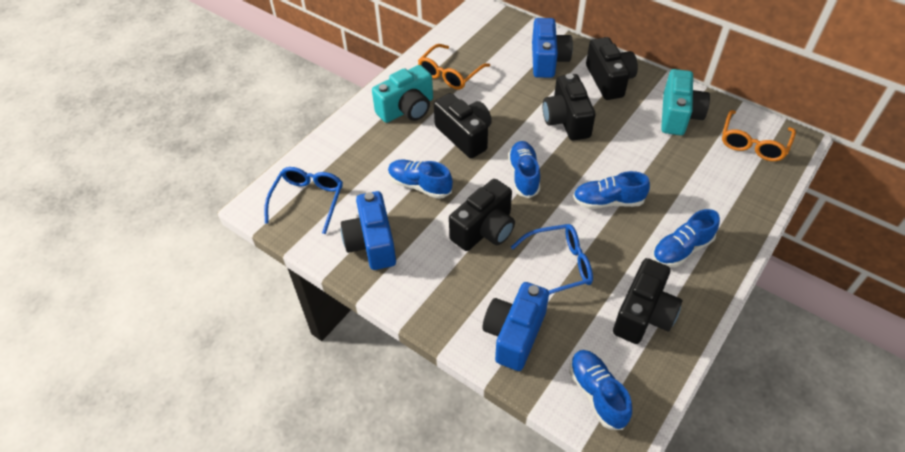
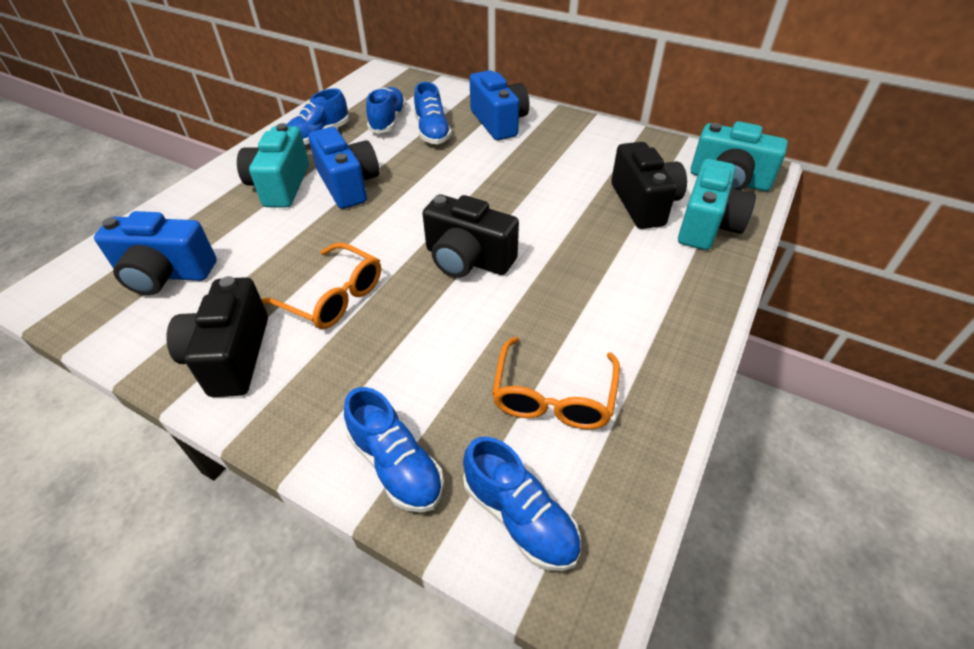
black camera: [434,93,492,158] [449,179,515,251] [543,74,596,141] [586,37,638,100] [613,258,682,344] = 5 -> [167,276,268,397] [422,195,519,278] [611,142,687,229] = 3
blue glasses: [264,167,343,234] [511,224,593,295] = 2 -> none = 0
turquoise camera: [372,65,433,123] [661,69,710,135] = 2 -> [237,123,309,208] [678,159,756,250] [691,121,788,191] = 3

